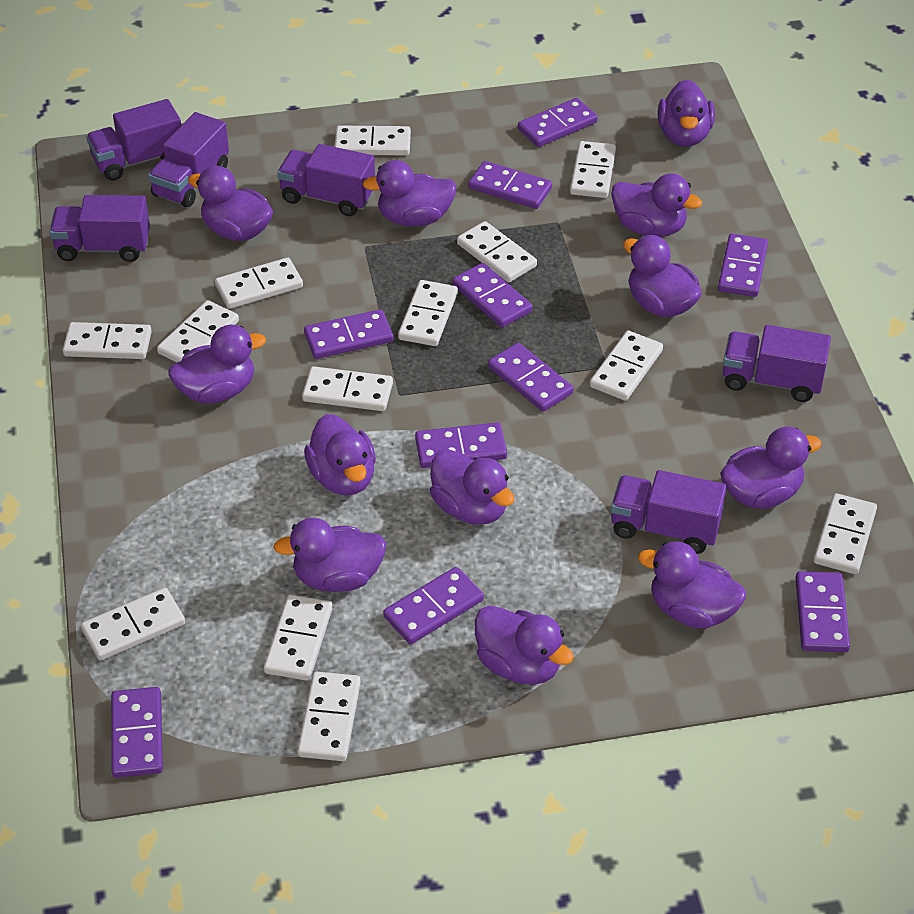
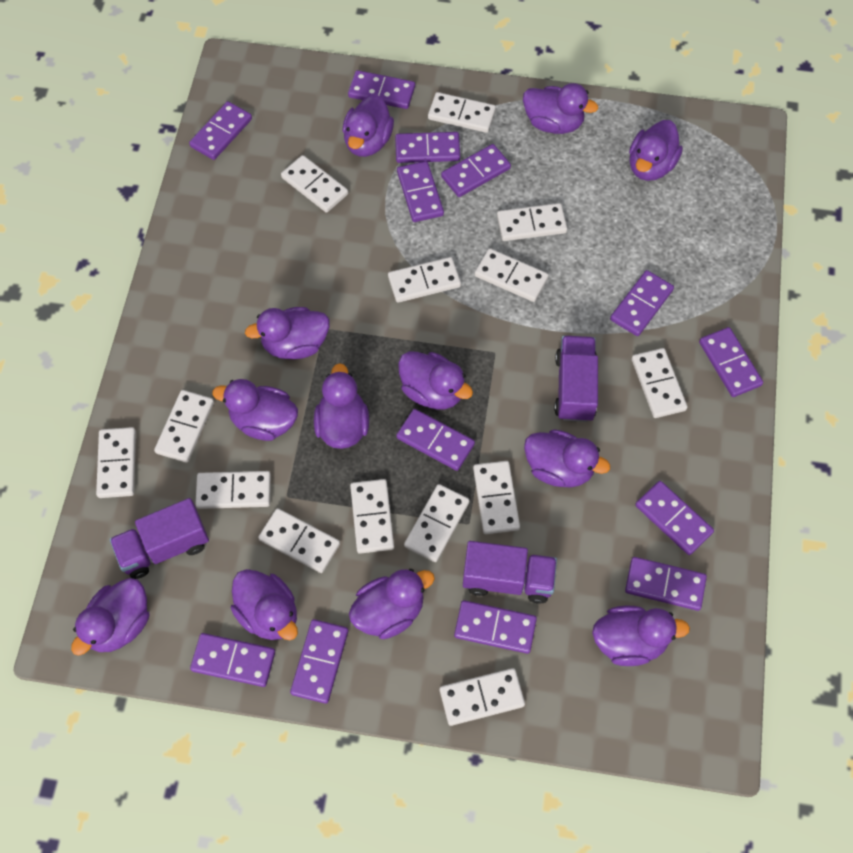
purple domino: [111,687,163,778] [304,309,393,359] [383,567,484,644] [415,422,507,468] [453,263,532,327] [468,161,552,209] [488,343,573,412] [518,98,598,147] [718,234,768,297] [796,571,850,652] = 10 -> [189,101,252,160] [190,633,275,687] [290,619,348,704] [348,70,415,109] [395,132,460,163] [396,409,475,471] [397,161,444,222] [441,144,511,197] [454,600,537,654] [610,270,674,336] [625,557,707,611] [635,481,714,555] [699,327,763,397] = 13
purple truck: [49,195,150,262] [86,99,181,181] [148,112,229,207] [277,144,375,216] [611,470,726,554] [723,325,831,402] = 6 -> [110,498,209,579] [463,541,557,604] [554,336,598,422] = 3
white domino: [63,322,152,359] [81,588,185,661] [157,300,239,363] [215,257,303,309] [264,594,333,681] [297,672,361,761] [302,366,393,411] [334,125,411,155] [398,280,458,346] [457,221,537,283] [570,141,616,198] [590,331,663,401] [813,493,877,574] = 13 -> [96,427,136,498] [154,390,214,463] [195,471,271,509] [258,508,340,573] [281,155,348,213] [350,479,394,554] [388,257,461,303] [404,484,470,562] [428,92,496,133] [440,668,525,726] [473,461,520,534] [475,248,549,302] [497,203,567,241] [632,348,688,418] = 14

